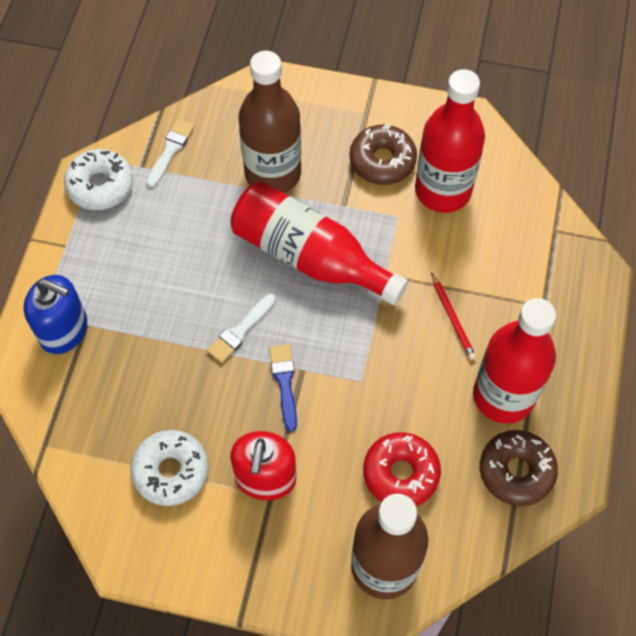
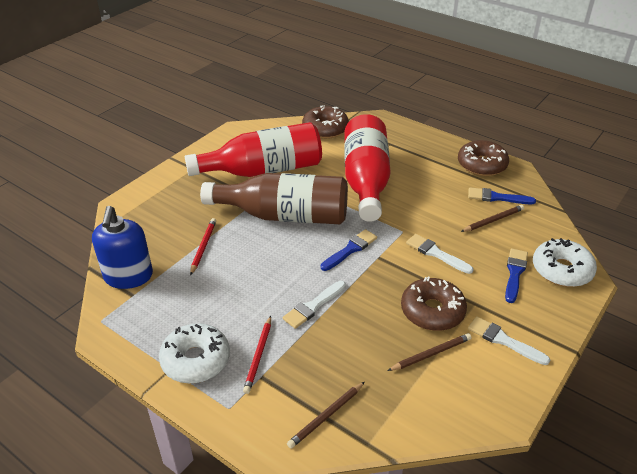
blue brush: [269,344,297,432] = 1 -> [321,229,377,271] [468,187,536,204] [505,248,528,303] = 3
brown bottle: [239,51,301,193] [351,494,428,599] = 2 -> [200,173,348,224] = 1
brown donut: [349,124,417,185] [480,430,558,506] = 2 -> [302,105,349,139] [401,277,467,331] [458,140,509,176] = 3
brown pencil: none = 0 -> [287,382,364,449] [387,333,472,371] [461,205,524,232] = 3
red bottle: [230,181,408,305] [415,69,485,213] [473,298,556,424] = 3 -> [185,122,322,177] [344,114,391,222] = 2
red donut: [363,432,441,506] = 1 -> none = 0
red pencil: [431,272,476,360] = 1 -> [190,218,216,275] [243,316,271,394] = 2
red soap dispenser: [230,431,296,500] = 1 -> none = 0
white brush: [146,119,195,188] [207,294,276,363] = 2 -> [283,281,346,329] [406,234,473,274] [468,316,550,365] = 3

